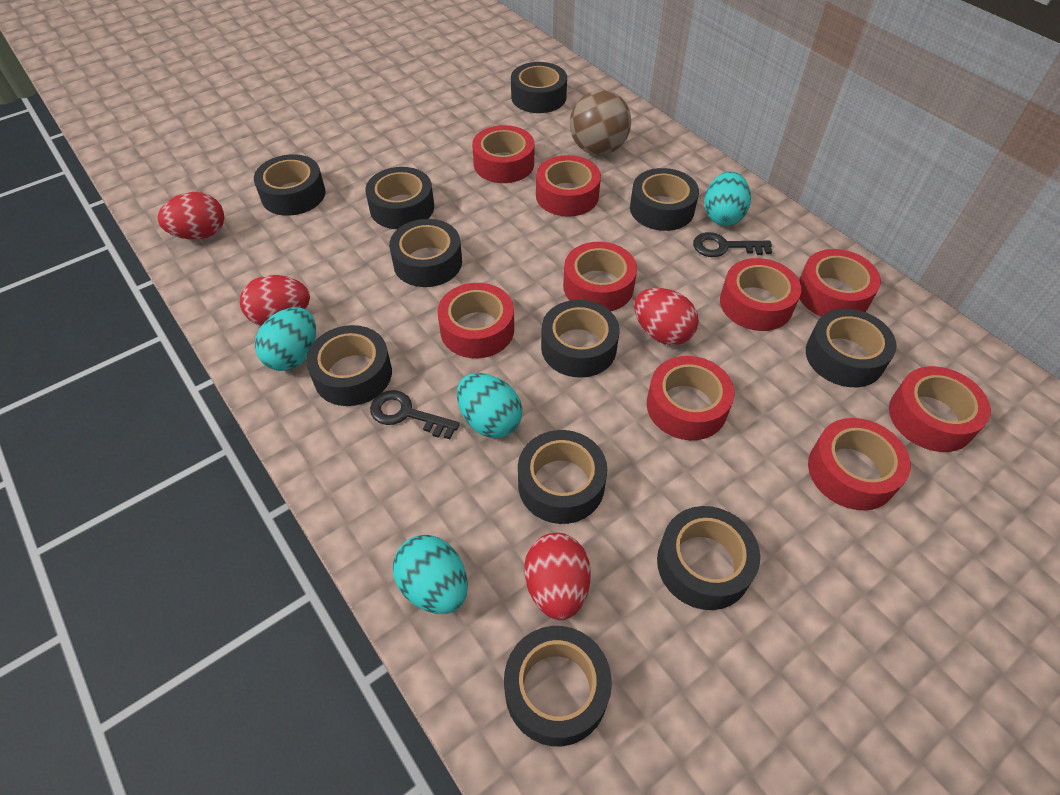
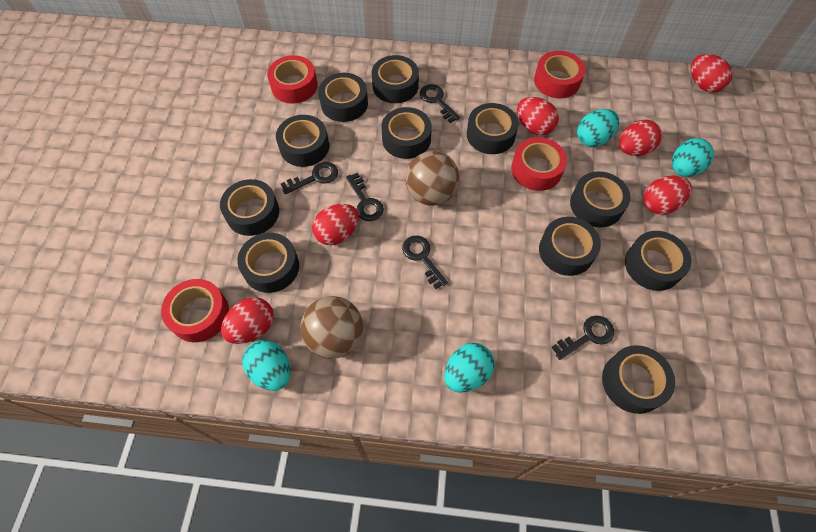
black key: [370,390,460,439] [693,232,772,257] = 2 -> [281,162,338,194] [346,173,384,221] [402,236,448,289] [420,84,460,123] [551,316,614,360] = 5
brown ball: [570,90,631,155] = 1 -> [300,296,363,359] [405,151,459,206] = 2
red egg: [157,192,224,240] [240,275,310,326] [524,533,591,620] [634,288,699,345] = 4 -> [221,297,274,344] [312,204,359,245] [517,97,559,135] [619,120,662,156] [643,175,692,214] [691,54,733,93] = 6
red tape: [437,283,514,358] [472,125,534,183] [536,155,601,217] [563,242,637,311] [647,356,734,440] [720,258,801,331] [799,249,881,317] [808,418,911,510] [889,366,991,452] = 9 -> [161,279,229,342] [267,55,318,104] [511,137,567,191] [534,51,585,99] = 4

